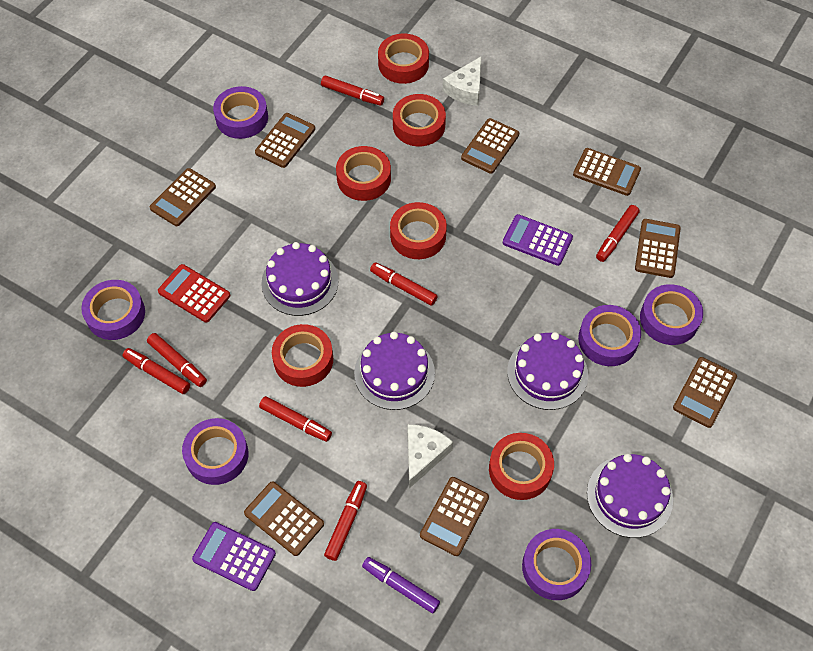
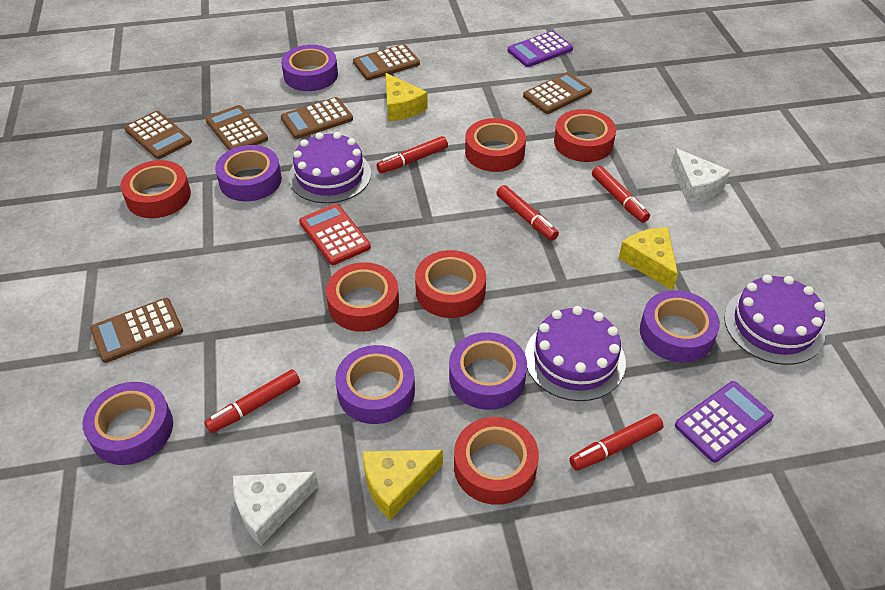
brown calculator: [150,168,216,226] [244,481,324,556] [255,113,315,168] [420,477,489,556] [461,118,519,174] [573,148,641,196] [635,219,681,278] [673,357,737,428] = 8 -> [90,298,183,363] [124,111,192,159] [206,105,268,150] [281,97,353,139] [353,44,420,80] [523,72,592,114] = 6
purple cake: [261,242,339,316] [354,332,435,410] [507,332,588,410] [587,454,673,538] = 4 -> [288,132,371,203] [525,306,626,401] [724,275,825,365] = 3
purple marker: [362,557,440,613] = 1 -> none = 0
red marker: [123,348,190,394] [147,333,207,387] [259,396,332,442] [321,75,384,106] [324,481,367,561] [370,262,438,306] [596,205,640,262] = 7 -> [204,369,300,433] [376,136,448,173] [496,185,559,241] [569,414,664,471] [592,166,650,223] = 5
yellow cheese: none = 0 -> [363,450,443,520] [386,73,428,121] [618,227,678,290] = 3

